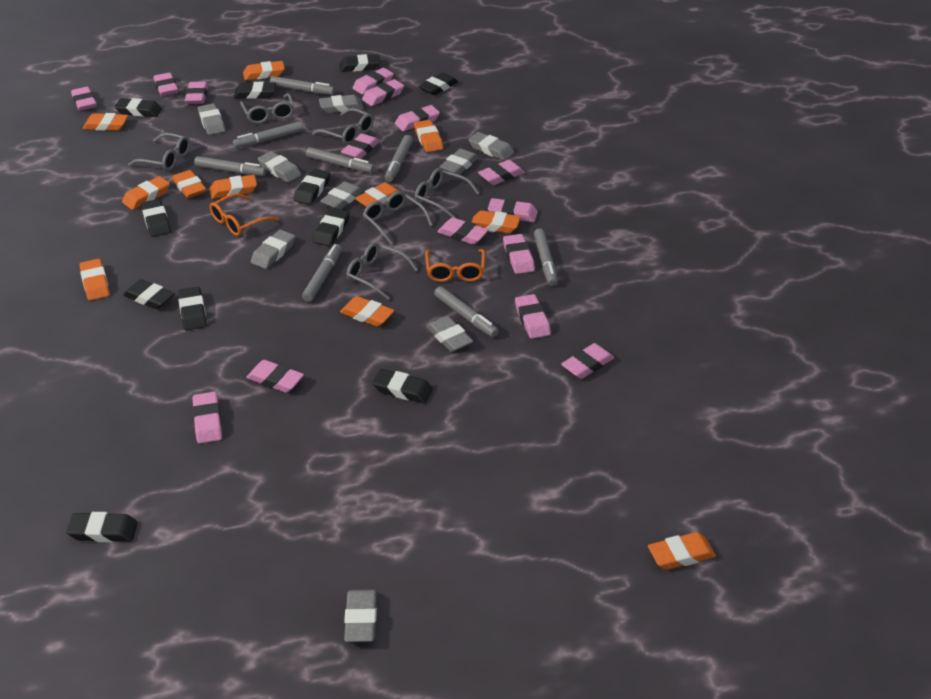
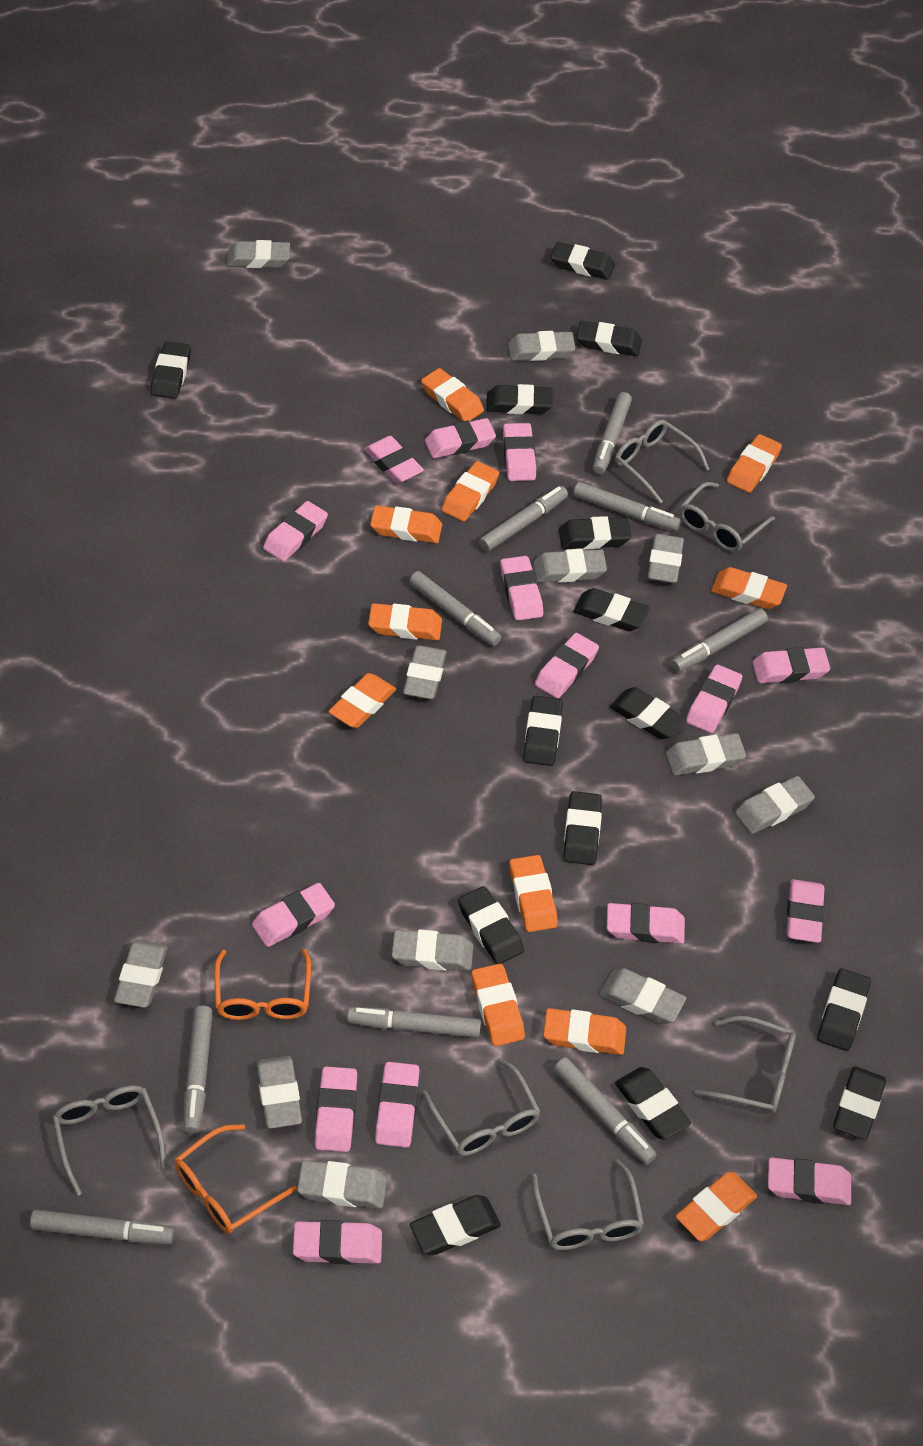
black eraser: [66,512,138,542] [115,98,162,117] [123,279,175,309] [141,199,171,237] [178,287,206,331] [233,82,276,99] [294,169,330,205] [313,208,350,246] [339,54,380,72] [372,369,433,403] [419,72,458,96] = 11 -> [151,341,191,399] [410,1195,501,1255] [458,886,524,964] [486,384,553,414] [523,696,563,766] [551,242,615,280] [559,516,631,549] [563,791,602,865] [573,588,650,632] [576,321,642,356] [610,687,687,739] [615,1067,691,1140] [817,968,871,1051] [833,1066,886,1140] = 14
grey eraser: [198,103,225,135] [251,230,295,269] [258,151,301,183] [319,95,364,113] [320,181,363,209] [344,590,377,642] [426,316,473,352] [440,148,478,175] [468,132,514,161] = 9 -> [114,940,168,1008] [227,240,290,268] [256,1056,302,1129] [297,1160,387,1209] [392,929,473,971] [403,645,447,699] [508,331,575,361] [533,549,607,583] [600,968,686,1024] [647,534,684,583] [666,733,746,776] [735,776,815,834] = 12
grey marker: [194,156,267,176] [233,121,303,148] [270,76,335,95] [302,244,342,302] [306,147,374,173] [385,135,413,182] [434,286,499,337] [534,228,558,286] = 8 -> [30,1209,174,1244] [183,1005,213,1134] [347,1007,481,1038] [409,571,501,646] [479,486,568,552] [554,1057,657,1165] [573,482,681,531] [593,392,632,475] [671,608,768,672] = 9

